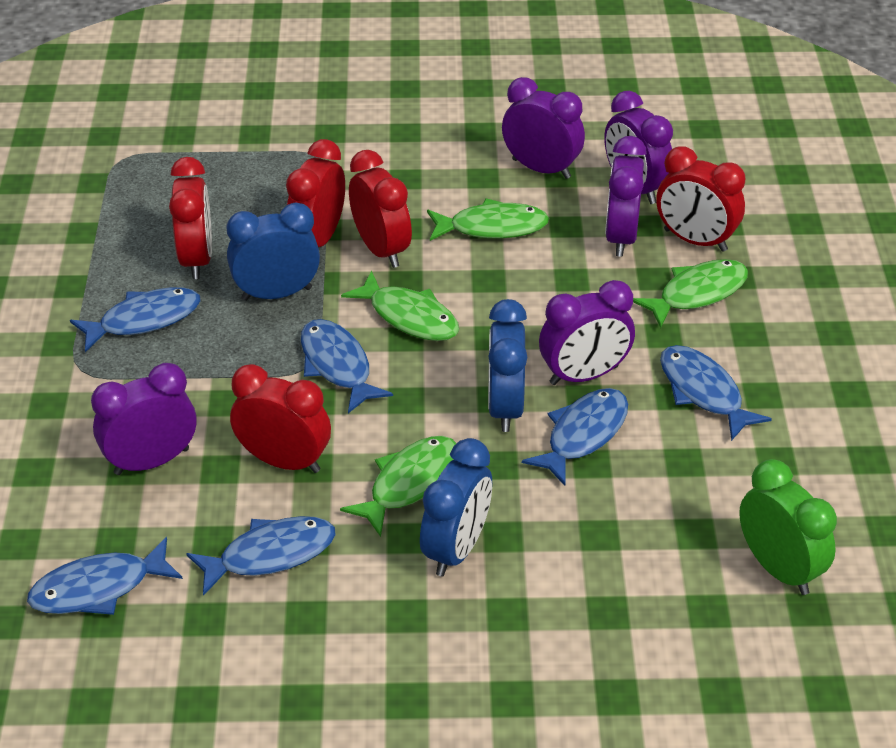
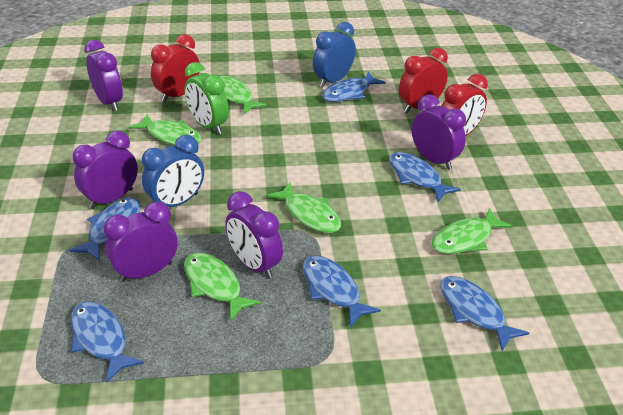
blue clock: [227,203,320,301] [420,438,492,577] [488,299,527,432] = 3 -> [142,135,204,207] [313,22,356,87] = 2
green fish: [340,436,457,537] [341,270,459,341] [427,198,549,241] [633,259,748,328] = 4 -> [129,114,202,145] [184,253,261,322] [220,75,267,114] [267,182,341,233] [432,208,513,254] = 5
red clock: [169,157,212,279] [230,364,331,473] [286,139,345,247] [349,150,412,268] [656,146,745,252] = 5 -> [151,34,199,102] [399,48,448,113] [442,74,488,136] = 3

